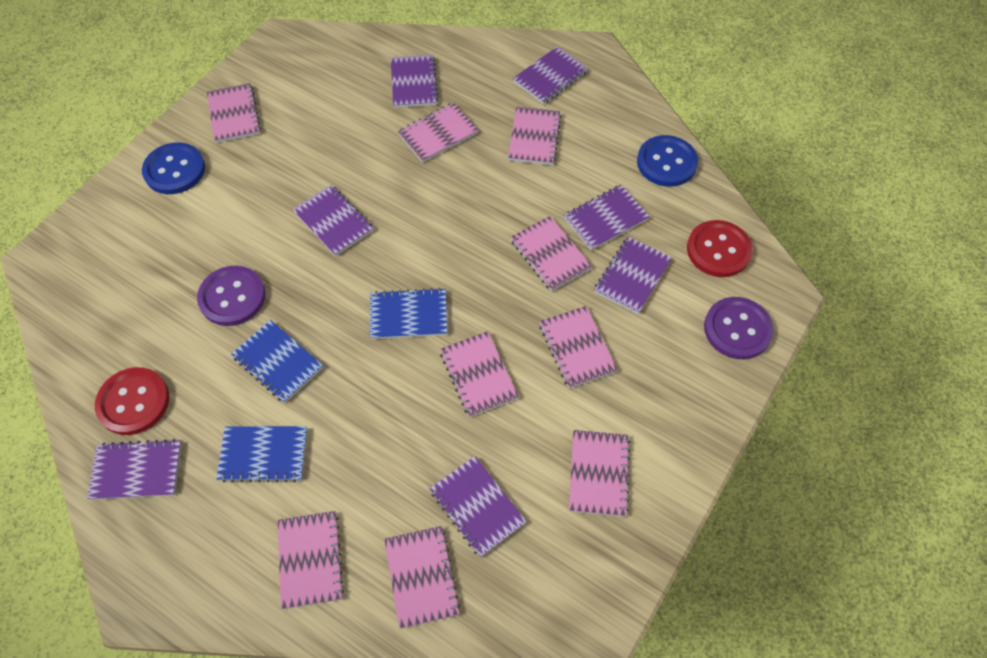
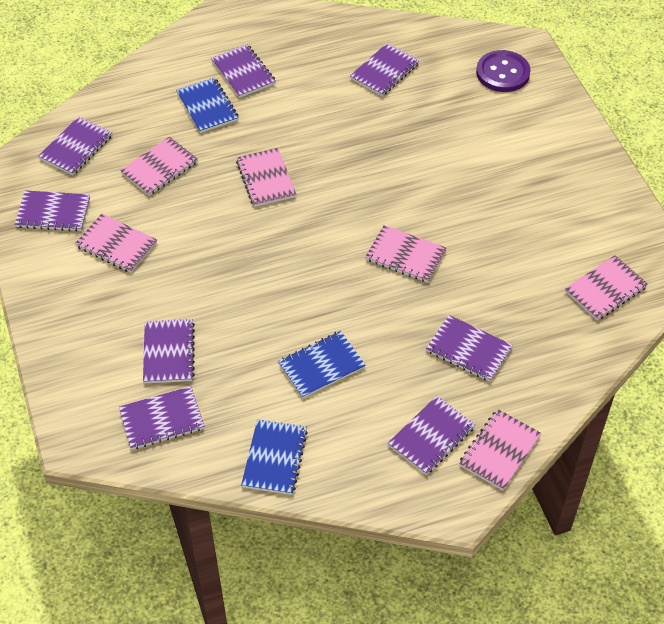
blue button: [142,142,205,194] [637,135,698,187] = 2 -> none = 0
pink notebook: [207,83,261,143] [277,511,344,609] [384,526,461,629] [398,102,478,163] [440,331,519,417] [508,107,562,165] [510,216,592,291] [539,306,618,388] [569,430,630,517] = 9 -> [75,214,157,273] [120,137,198,196] [236,148,296,207] [365,225,446,283] [459,409,541,490] [565,255,648,321] = 6
purple button: [197,266,266,326] [704,297,774,359] = 2 -> [476,50,531,92] = 1
purple notebook: [87,439,182,500] [293,185,374,256] [391,55,439,108] [429,456,527,557] [513,46,588,104] [564,185,650,251] [594,237,672,314] = 7 -> [15,190,90,232] [38,116,112,175] [119,386,204,450] [143,319,195,383] [211,44,276,98] [350,43,420,96] [388,396,476,475] [426,315,513,382] = 8
red button: [95,367,169,435] [687,220,753,277] = 2 -> none = 0

